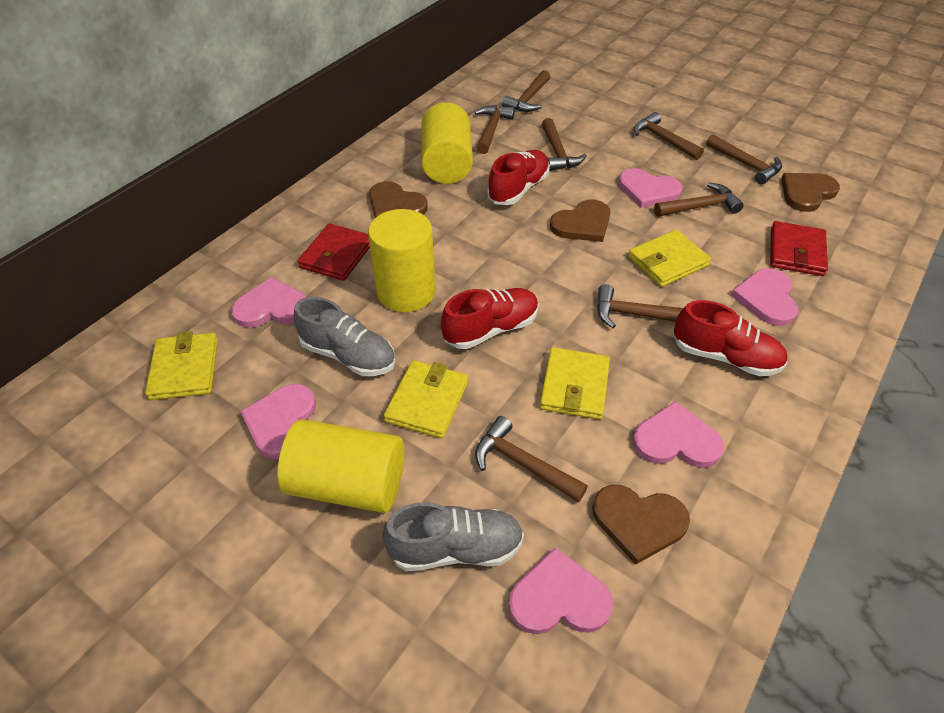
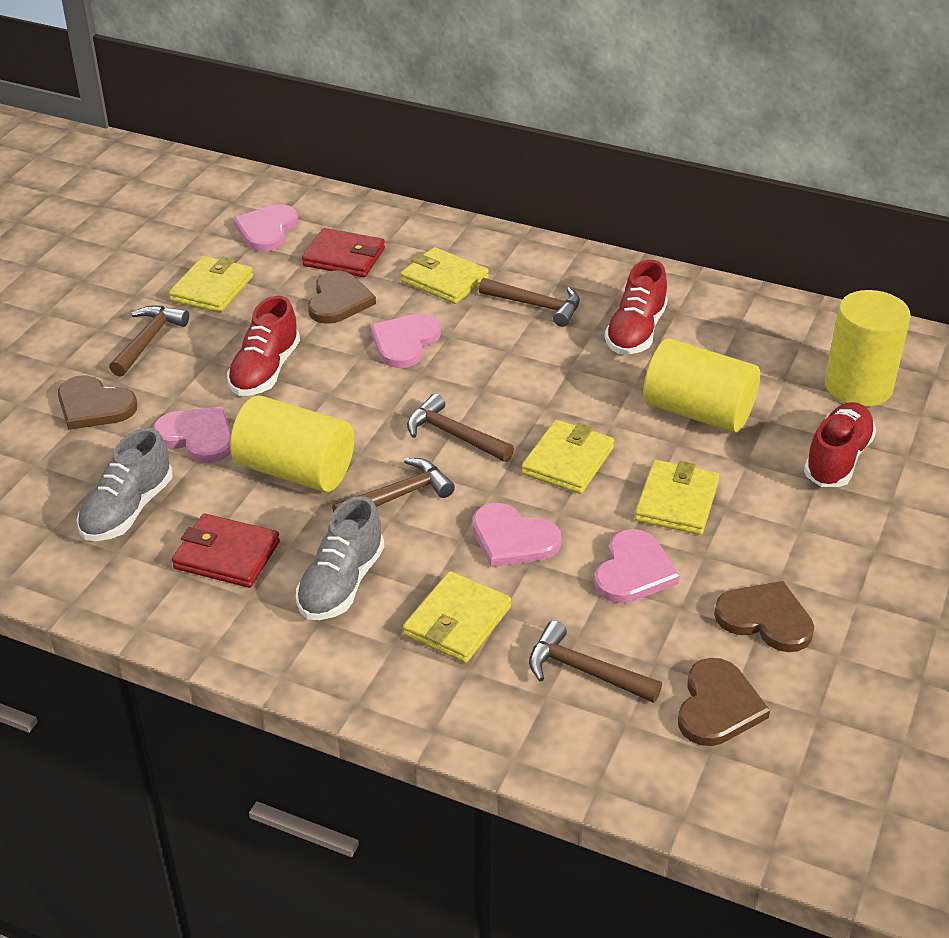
brown hammer: [474,105,515,154] [475,416,588,502] [502,70,550,112] [542,118,587,171] [597,284,683,328] [634,112,704,160] [654,183,744,217] [706,134,782,184] = 8 -> [109,306,189,377] [332,458,455,512] [407,394,514,462] [479,278,580,327] [529,621,662,703] = 5
pink heart: [231,277,306,328] [240,384,316,459] [509,548,613,634] [618,168,682,208] [633,401,724,468] [731,268,798,326] = 6 -> [153,406,231,463] [233,204,298,251] [371,314,441,368] [473,503,562,567] [594,529,679,603] = 5
yellow wallet: [145,331,218,400] [384,360,468,438] [540,347,610,420] [628,230,711,287] = 4 -> [169,256,253,313] [400,247,489,304] [403,571,511,663] [522,420,614,494] [635,460,719,535] = 5

